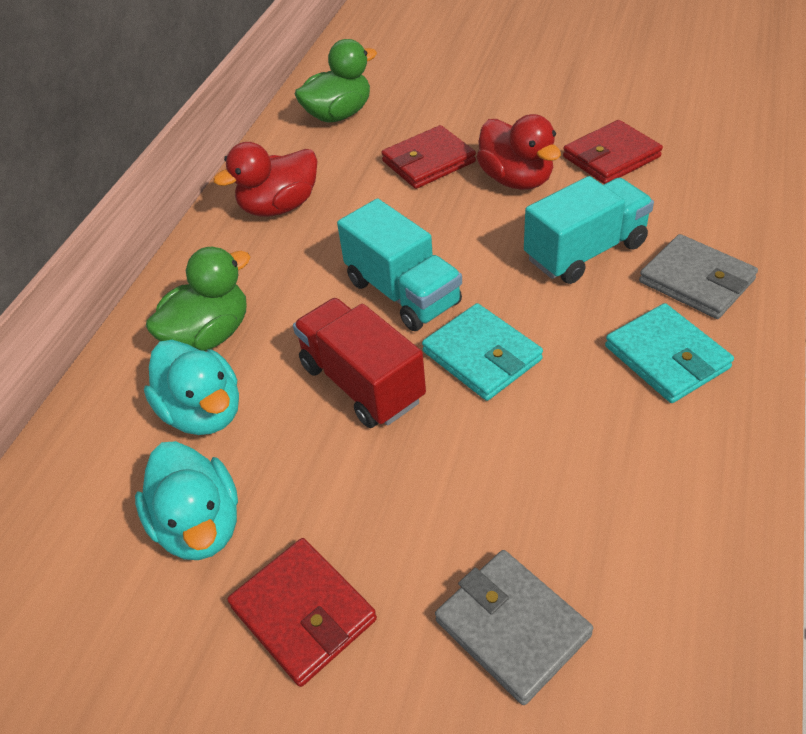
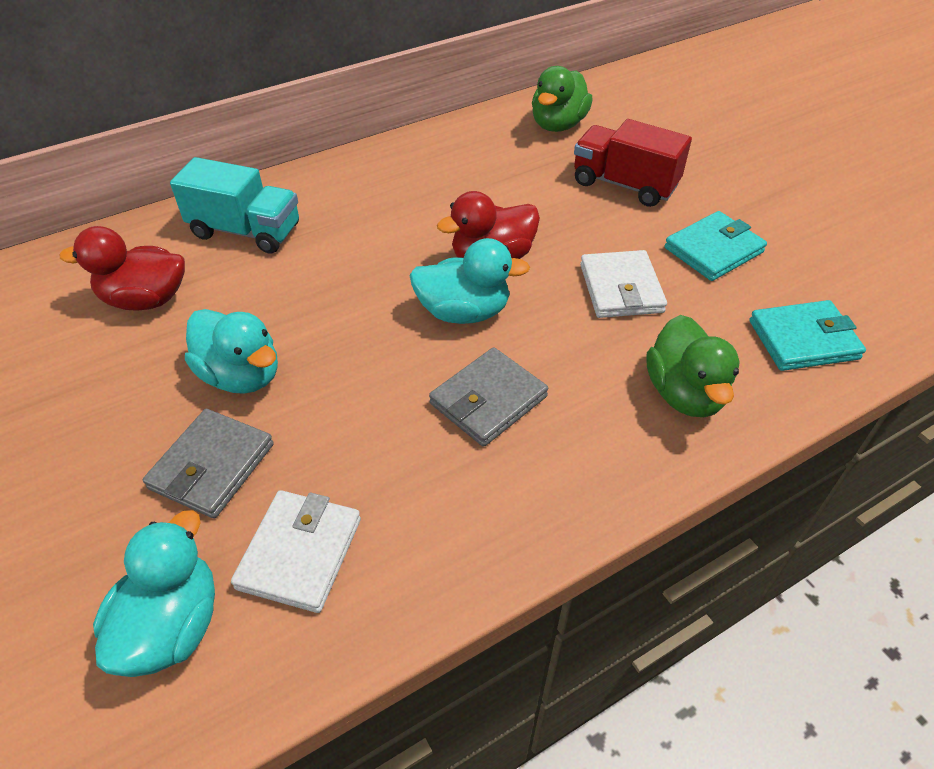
red wallet: [228,538,377,687] [381,125,476,189] [563,120,663,184] = 3 -> none = 0
turquoise duck: [135,441,238,560] [144,340,239,435] = 2 -> [93,510,215,677] [185,309,278,394] [409,238,530,324] = 3
turquoise truck: [337,198,462,331] [524,176,654,284] = 2 -> [170,157,299,254] = 1
white wallet: none = 0 -> [231,490,361,613] [580,250,667,318] = 2

